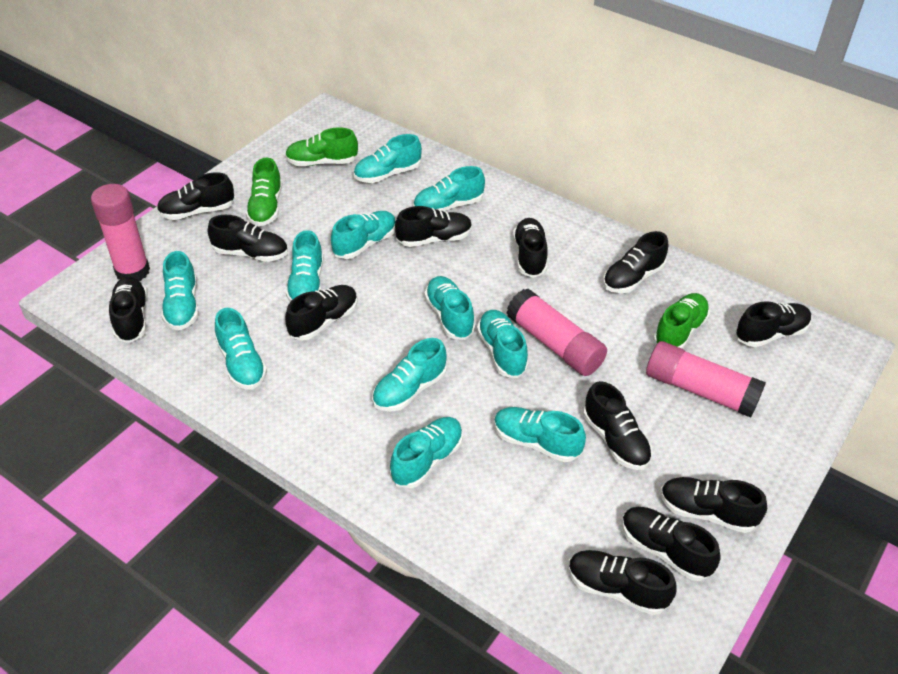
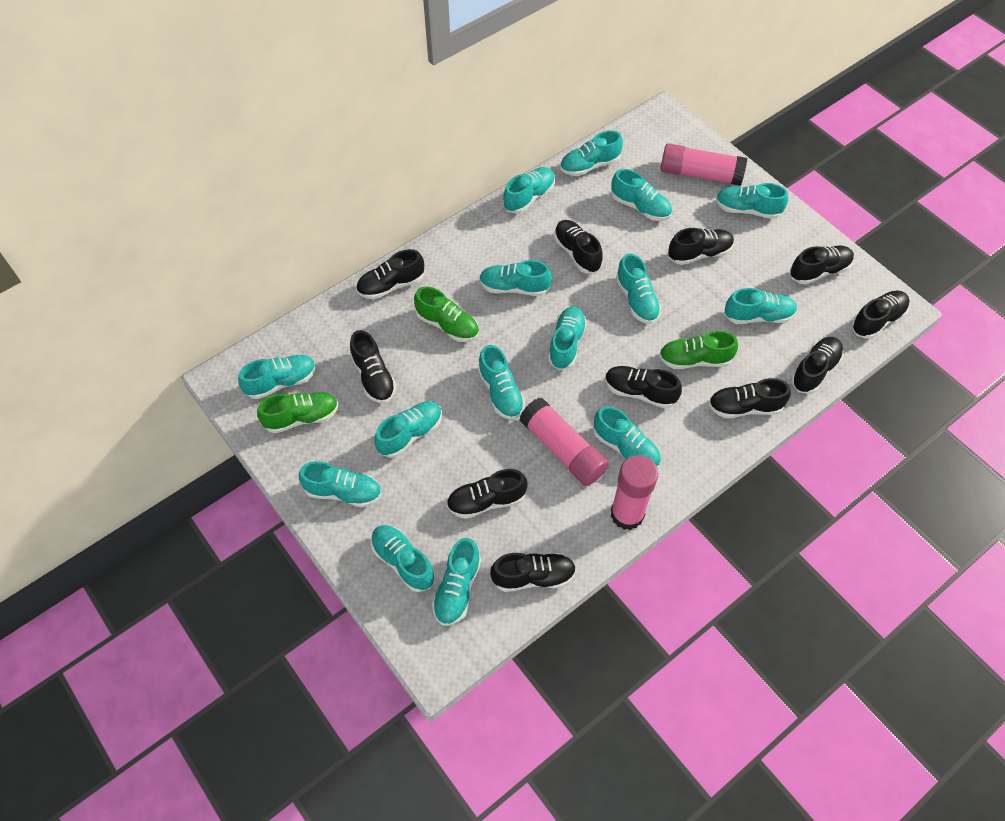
black shoe: [109,277,148,343] [157,172,234,220] [208,215,288,262] [285,285,358,340] [395,206,472,247] [513,218,548,278] [568,550,676,615] [583,381,652,470] [603,231,668,293] [622,507,721,581] [660,477,767,533] [735,301,812,347] = 12 -> [350,330,396,403] [356,249,424,299] [446,469,527,519] [490,553,576,592] [554,220,603,274] [605,366,682,408] [668,228,734,265] [708,378,791,418] [790,245,854,285] [791,337,844,394] [851,290,910,339] = 11
turquoise shoe: [162,251,199,330] [215,308,267,389] [286,230,323,302] [331,211,396,259] [354,134,422,183] [372,338,447,411] [390,417,463,488] [413,166,485,212] [424,276,475,340] [477,310,528,378] [494,407,586,462] = 11 -> [238,355,316,399] [299,461,382,507] [371,525,435,592] [374,401,442,458] [432,538,481,626] [478,345,525,420] [479,260,552,296] [503,167,555,214] [548,307,587,370] [560,130,623,176] [593,406,661,468] [611,169,672,221] [616,253,661,324] [716,183,788,219] [724,288,797,324] = 15

